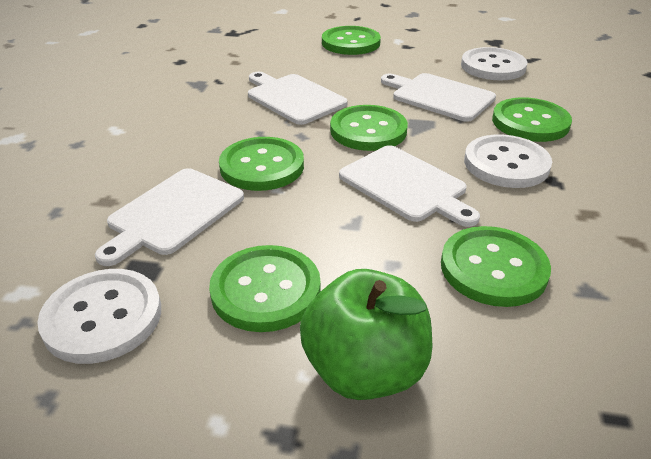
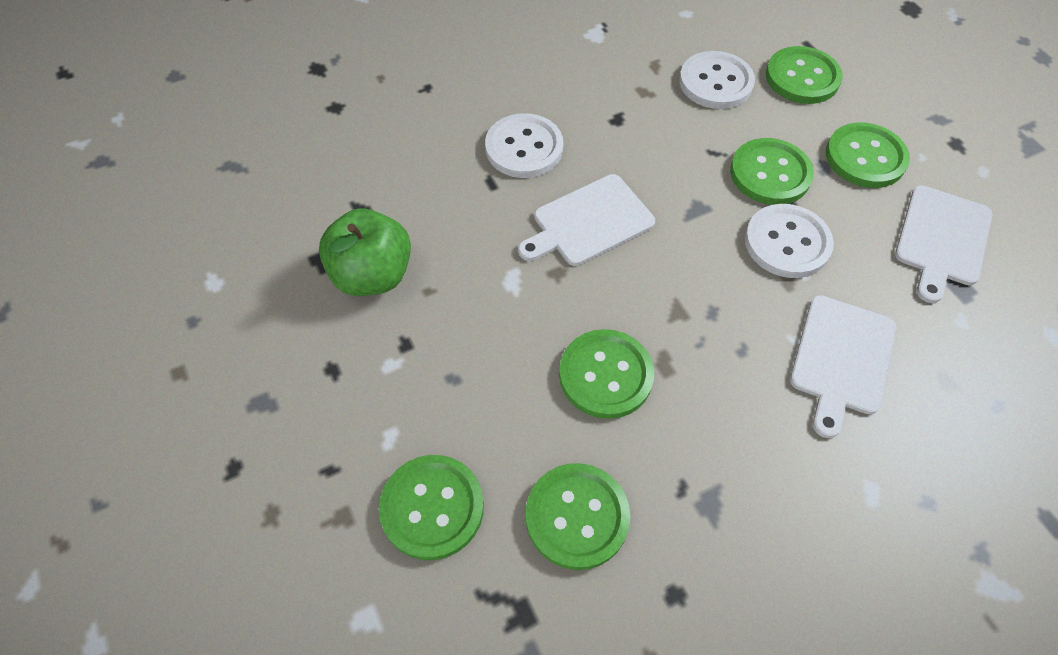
white cutting board: [95,168,244,266] [248,72,347,125] [339,145,480,227] [381,73,496,122] = 4 -> [518,174,655,266] [790,295,896,438] [895,185,993,303] = 3

